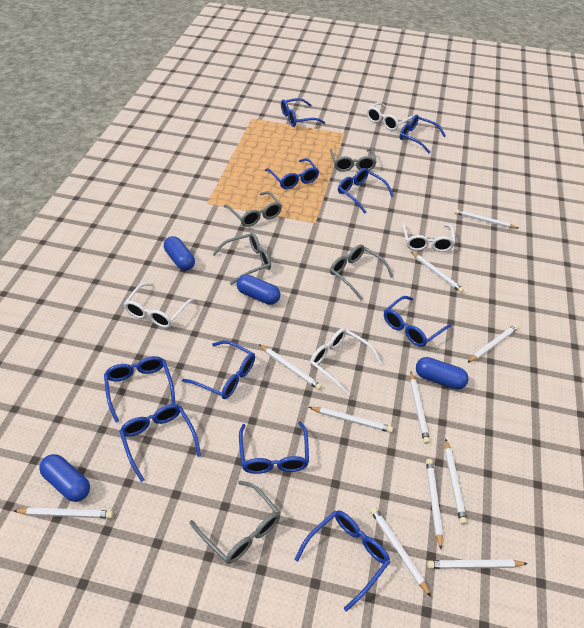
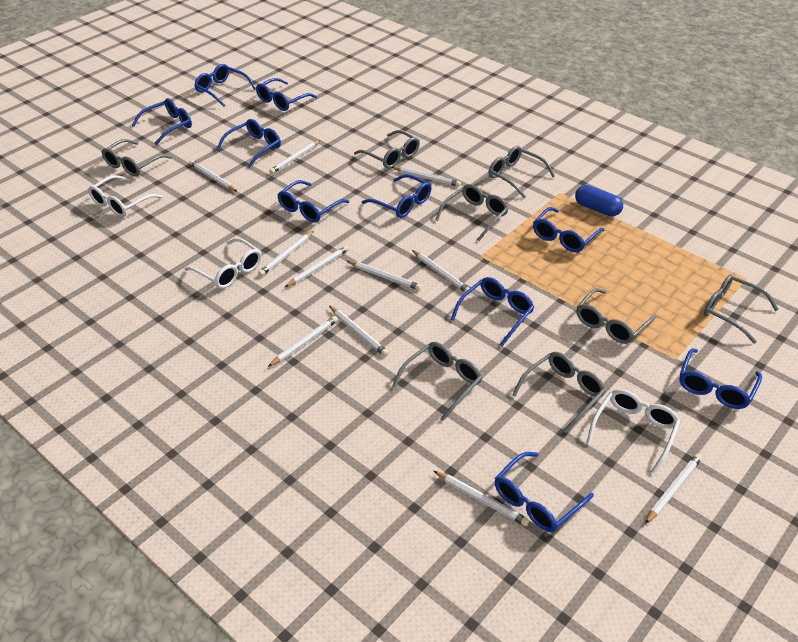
blue capsule: [39,454,90,502] [164,236,195,271] [237,274,280,305] [416,357,469,390] = 4 -> [575,185,623,216] = 1
grey glasses: [190,480,280,564] [213,233,271,285] [224,191,282,227] [330,148,377,172] [330,245,393,300] = 5 -> [102,139,172,177] [354,130,420,169] [392,342,482,421] [435,184,509,241] [489,146,555,198] [512,352,606,433] [576,288,657,344] [704,274,779,344] = 8
white glasses: [124,283,195,328] [310,328,382,397] [367,102,413,131] [402,222,455,252] = 4 -> [88,175,163,217] [185,238,261,289] [586,389,681,474] = 3

